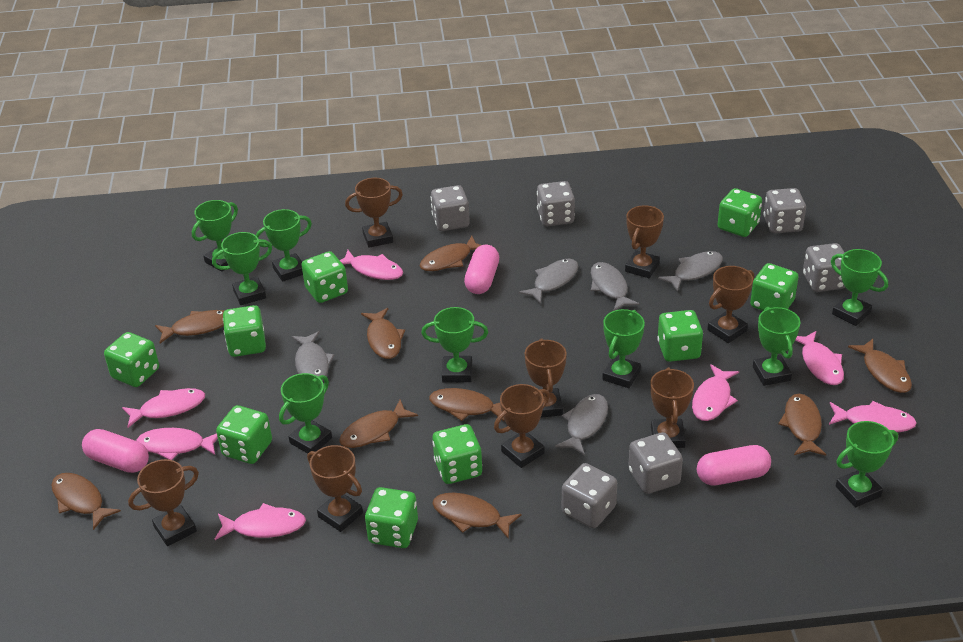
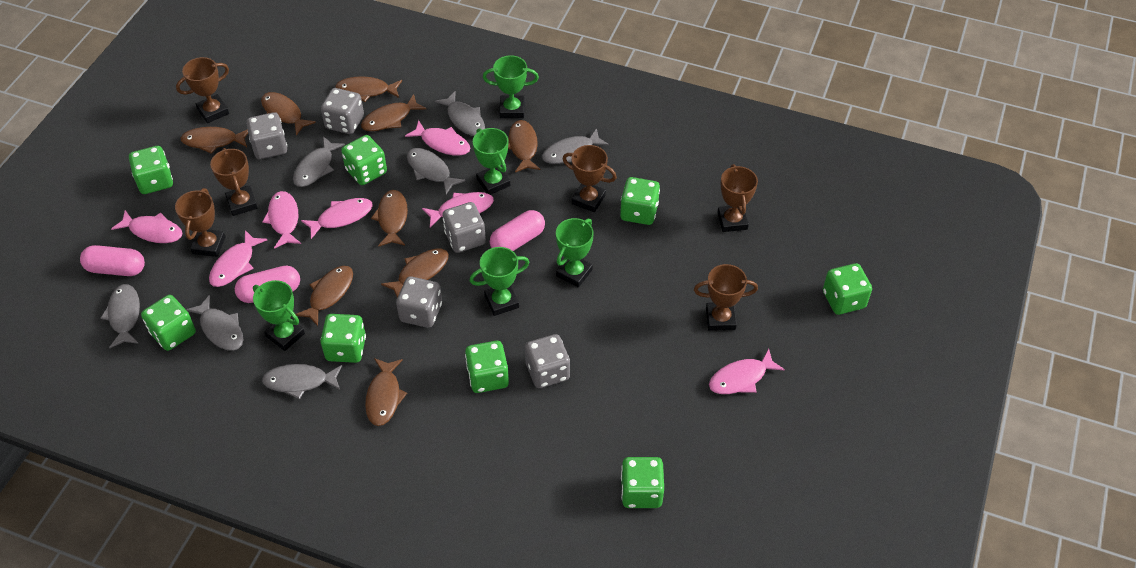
brown trophy: [128,459,199,546] [307,445,363,532] [345,178,403,248] [494,384,550,468] [525,338,567,418] [625,205,664,278] [650,367,694,448] [707,266,754,343] = 8 -> [175,188,226,257] [176,57,229,123] [210,148,258,216] [563,145,617,212] [694,264,758,331] [717,164,758,232] = 6
green dice: [104,332,159,387] [216,405,272,464] [223,305,266,357] [302,251,348,303] [365,487,418,548] [432,424,482,484] [657,310,703,362] [718,188,762,237] [750,263,799,311] = 9 -> [129,146,173,194] [141,295,196,351] [320,314,366,363] [341,135,387,185] [465,341,509,393] [620,177,660,225] [621,457,664,508] [823,263,872,315] = 8
green trophy: [192,200,238,272] [212,232,272,305] [256,209,312,282] [279,373,332,453] [421,307,488,383] [602,309,645,388] [753,307,800,386] [831,249,888,326] [836,421,898,507] = 9 -> [253,280,305,351] [470,247,530,316] [473,128,510,195] [483,55,539,118] [556,218,594,288] = 5
grey dice: [431,185,470,231] [537,181,575,226] [562,463,617,528] [628,432,683,494] [764,188,806,233] [803,243,845,292] = 6 -> [246,112,287,159] [321,88,364,134] [396,276,442,328] [442,202,486,253] [525,334,570,388] = 5
grey fish: [291,331,334,381] [519,259,578,304] [555,394,608,456] [591,262,640,311] [658,251,723,292] = 5 -> [101,284,140,348] [186,295,243,351] [262,364,342,399] [293,136,345,187] [407,148,465,194] [435,92,485,136] [542,128,609,164] = 7

